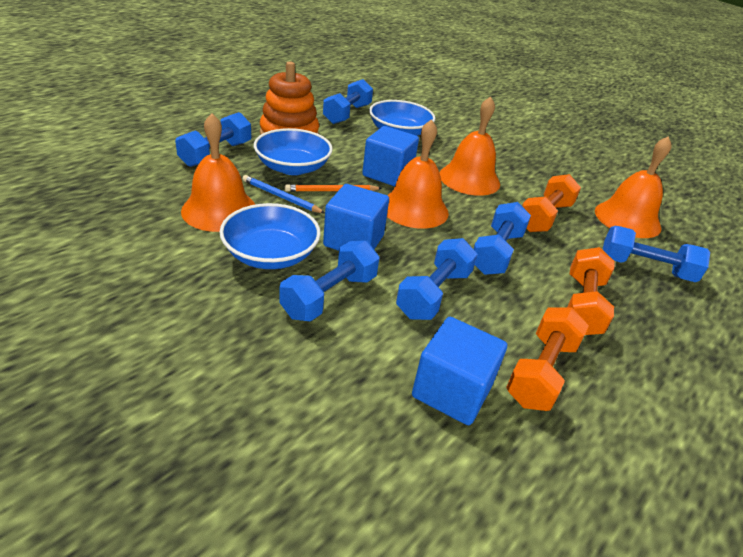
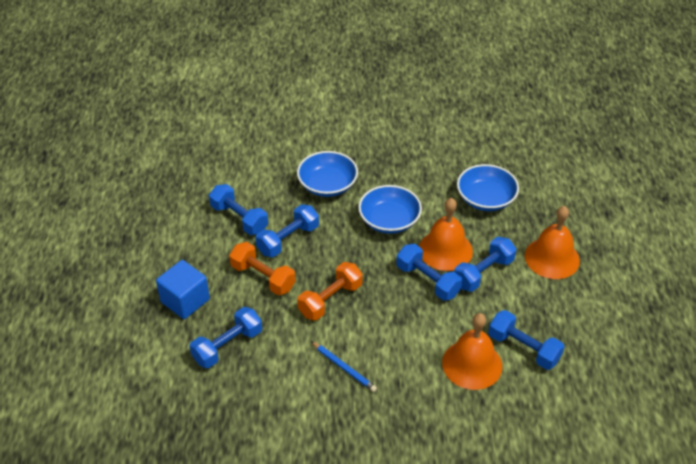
blue cube: [323,184,389,251] [362,126,419,187] [412,317,507,425] = 3 -> [156,260,210,319] = 1
orange bell: [181,113,255,232] [387,119,449,229] [440,96,500,196] [595,136,672,238] = 4 -> [419,198,473,271] [442,313,502,390] [525,206,580,279] = 3
orange dumbbell: [506,307,589,411] [522,174,581,232] [567,247,614,335] = 3 -> [229,242,296,295] [297,262,363,320] = 2
orange pencil: [285,184,382,192] = 1 -> none = 0
orange stacking toy: [260,61,319,135] = 1 -> none = 0

